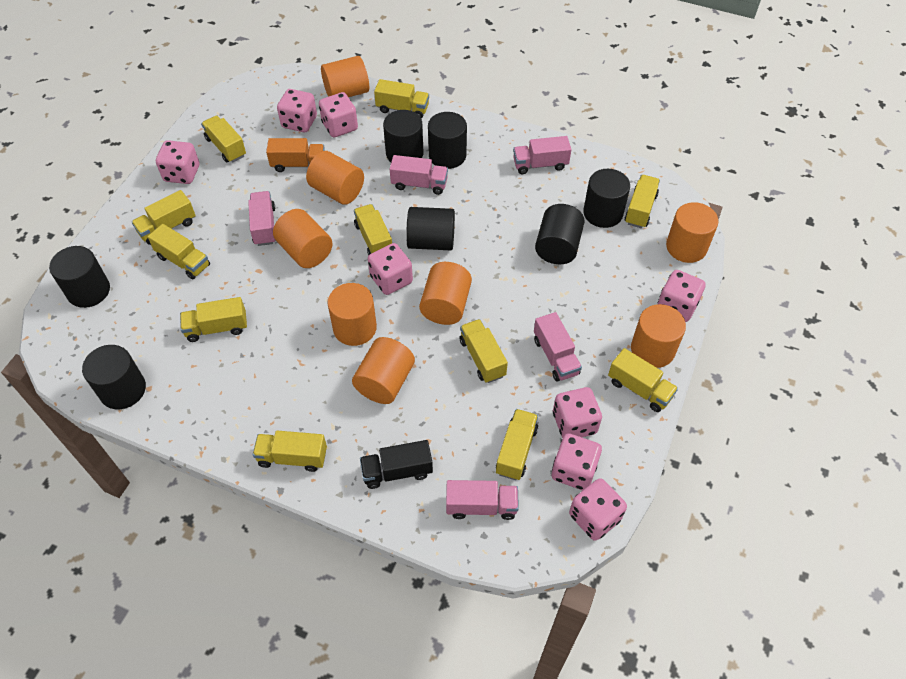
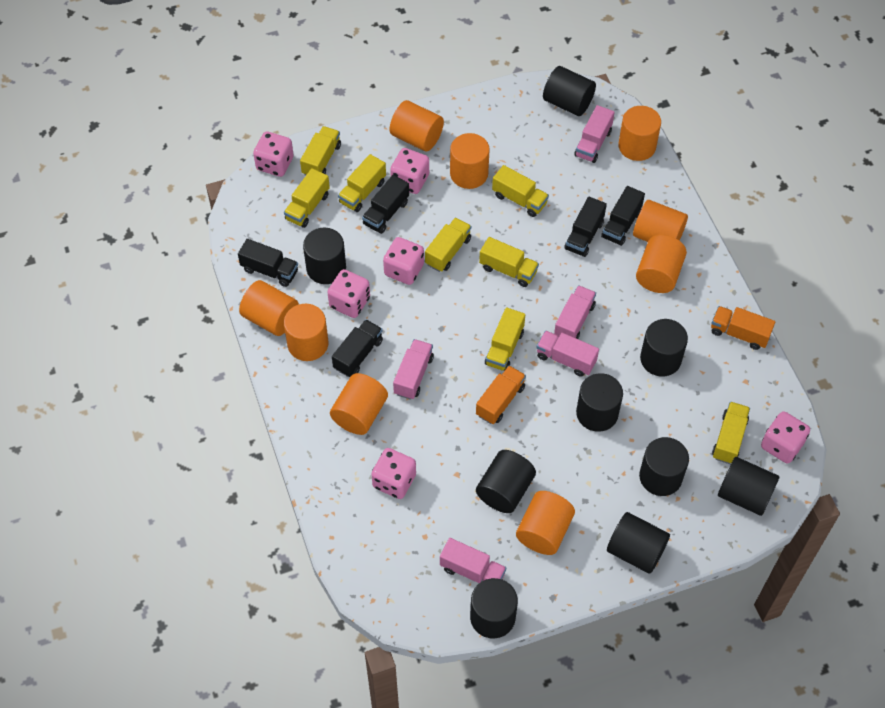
black cylinder: [49,246,110,308] [82,345,146,409] [383,110,424,162] [406,207,455,250] [428,112,467,169] [535,204,585,264] [583,169,630,228] = 7 -> [303,228,346,284] [470,578,518,638] [476,450,536,513] [543,66,596,116] [576,373,623,432] [607,512,670,574] [639,437,689,496] [640,319,688,377] [718,457,779,516] = 9
black truck: [360,440,433,489] = 1 -> [238,239,298,287] [332,319,383,377] [362,175,409,234] [564,197,607,257] [601,186,645,246] = 5
orange cylinder: [273,209,333,268] [306,151,364,205] [321,56,369,97] [327,283,377,346] [352,337,415,404] [419,262,472,325] [631,304,686,368] [666,202,718,263] = 8 -> [239,280,299,336] [284,304,329,361] [330,373,388,435] [390,100,444,151] [450,133,490,189] [516,491,575,555] [618,106,661,161] [633,200,688,242] [636,235,687,293] = 9
orange truck: [266,138,325,172] = 1 -> [476,366,526,424] [711,306,775,350] = 2
pink dice: [156,140,199,184] [277,89,317,132] [319,92,358,137] [368,243,413,295] [552,433,602,490] [553,387,602,438] [569,478,627,541] [658,270,706,322] = 8 -> [253,131,294,177] [327,269,370,318] [371,448,416,499] [383,237,424,285] [390,148,429,194] [761,411,810,464] = 6
yellow truck: [132,190,196,245] [148,224,210,279] [180,297,247,342] [201,116,246,163] [253,431,327,472] [354,204,392,255] [374,79,429,118] [460,319,508,383] [496,409,538,480] [608,348,678,412] [625,175,660,228] = 11 -> [284,168,330,228] [300,126,341,176] [338,154,386,212] [425,218,471,272] [479,237,539,287] [485,308,525,371] [492,165,549,217] [712,402,750,464] = 8

